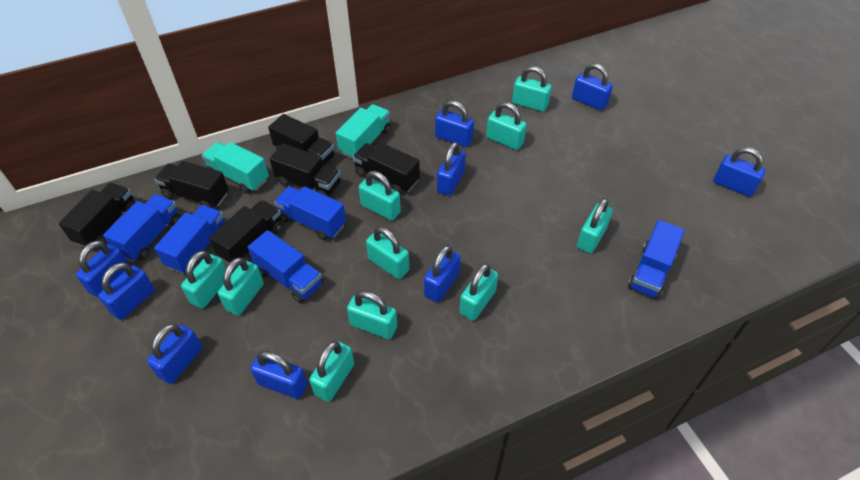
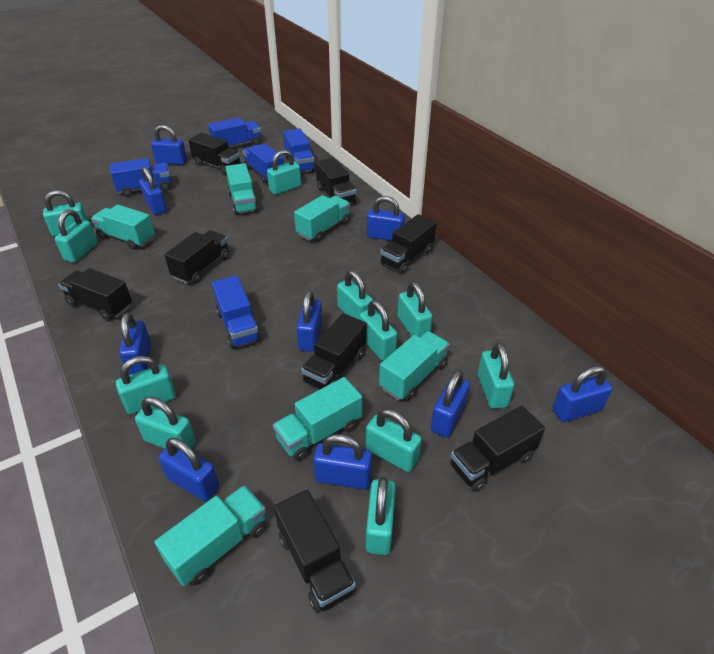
black truck: [59,183,135,247] [154,161,228,208] [209,200,283,263] [268,114,335,166] [270,143,341,197] [353,143,420,194] = 6 -> [59,268,132,321] [164,230,230,284] [188,133,241,175] [274,490,356,613] [301,313,367,389] [315,158,357,204] [380,214,437,274] [450,406,545,492] = 8
turquoise padlock: [181,251,226,308] [218,257,264,316] [309,341,354,402] [347,291,397,339] [359,171,401,221] [366,227,409,279] [460,263,498,321] [486,102,527,150] [512,66,552,112] [577,198,613,254] = 10 -> [43,190,88,237] [55,209,97,262] [116,356,176,414] [135,397,196,449] [267,150,301,195] [337,270,373,319] [359,300,397,361] [366,409,422,472] [366,477,396,555] [397,282,433,337] [478,343,514,409] = 11
turquoise truck: [201,142,269,193] [336,104,391,159] = 2 -> [91,205,155,250] [155,485,266,586] [225,163,259,215] [273,377,362,461] [294,195,350,242] [379,331,450,401] = 6

